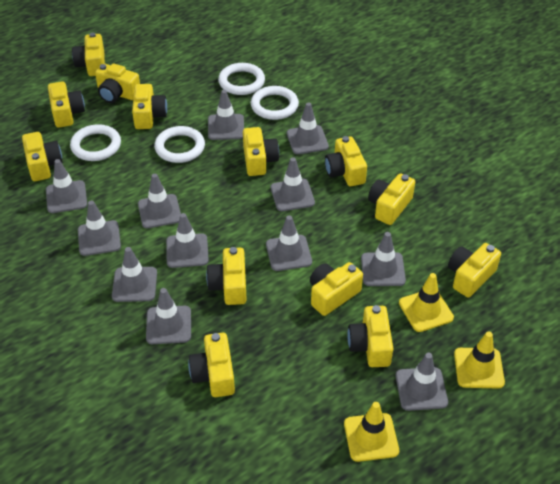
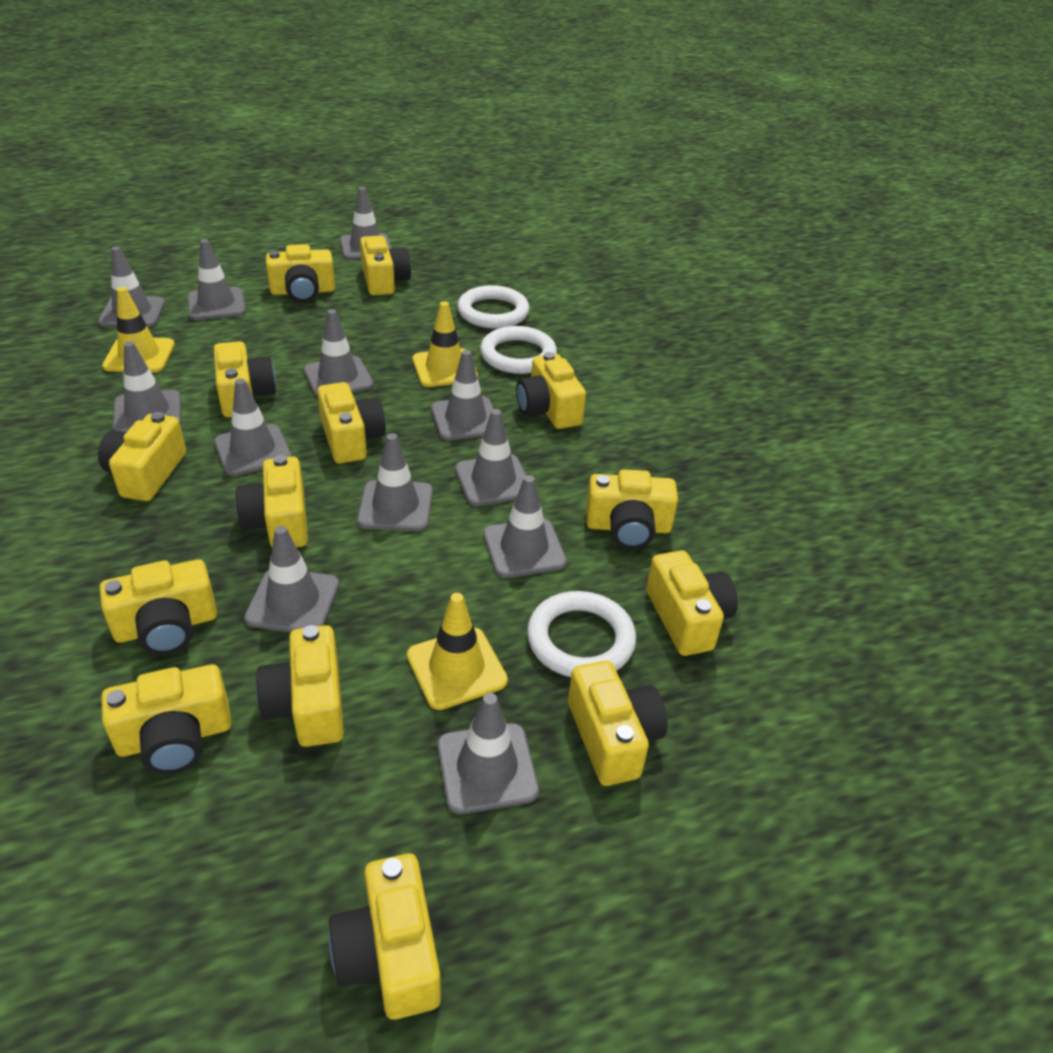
white ring: [70,124,121,161] [154,126,205,163] [218,63,265,95] [251,86,299,120] = 4 -> [458,285,529,329] [480,326,557,374] [527,591,636,677] = 3
yellow camera: [22,132,62,181] [48,82,85,128] [72,33,105,76] [95,63,140,103] [132,84,167,129] [188,333,235,397] [206,247,247,305] [243,127,279,176] [310,262,363,316] [325,136,367,186] [347,305,393,367] [368,173,415,225] [448,243,501,298] = 13 -> [98,412,186,501] [100,559,217,655] [101,664,231,774] [214,341,276,417] [235,455,308,547] [256,625,344,747] [266,244,335,302] [317,382,386,464] [329,853,441,1020] [360,236,411,296] [516,352,586,429] [568,660,668,786] [586,469,678,549] [646,550,738,656] = 14

